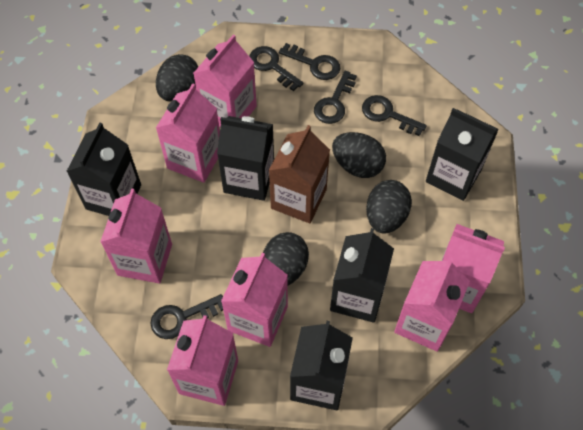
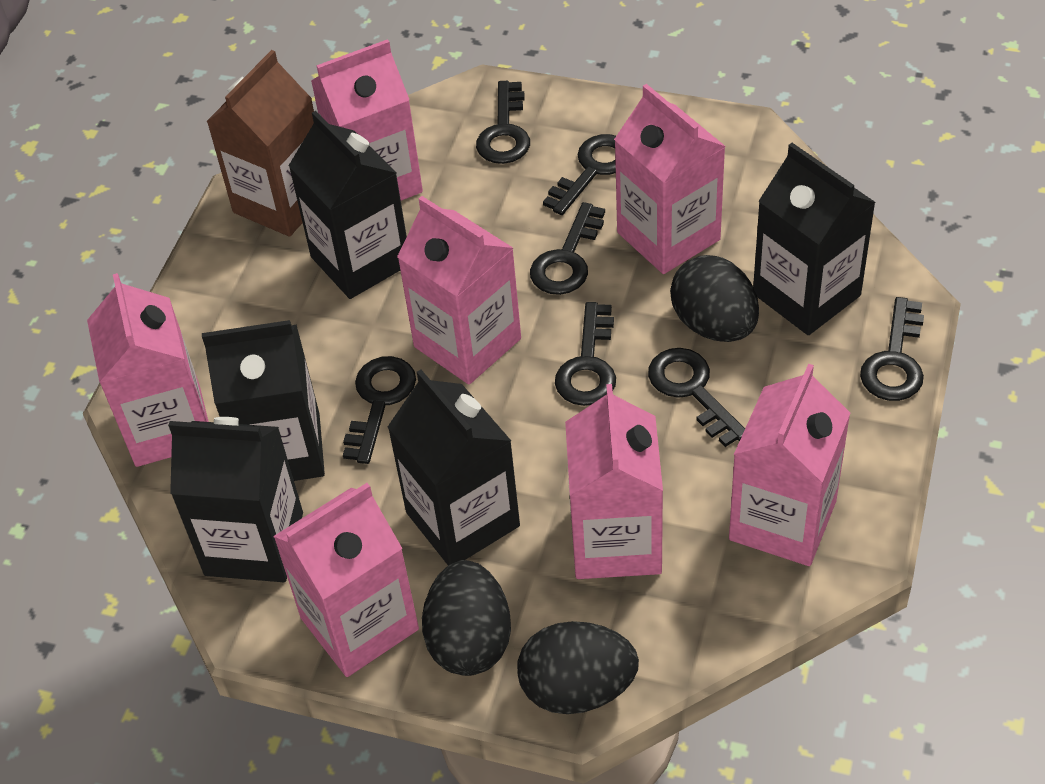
black egg: [156,54,198,101] [263,232,309,286] [332,132,386,178] [366,180,412,234] = 4 -> [422,560,511,676] [517,621,639,714] [670,255,759,342] = 3
black key: [150,294,223,339] [249,46,303,91] [279,43,340,80] [314,71,357,124] [362,95,427,136] = 5 -> [343,356,416,464] [476,81,530,164] [530,202,605,295] [543,134,616,215] [555,302,616,406] [648,348,745,447] [860,297,924,401] = 7

